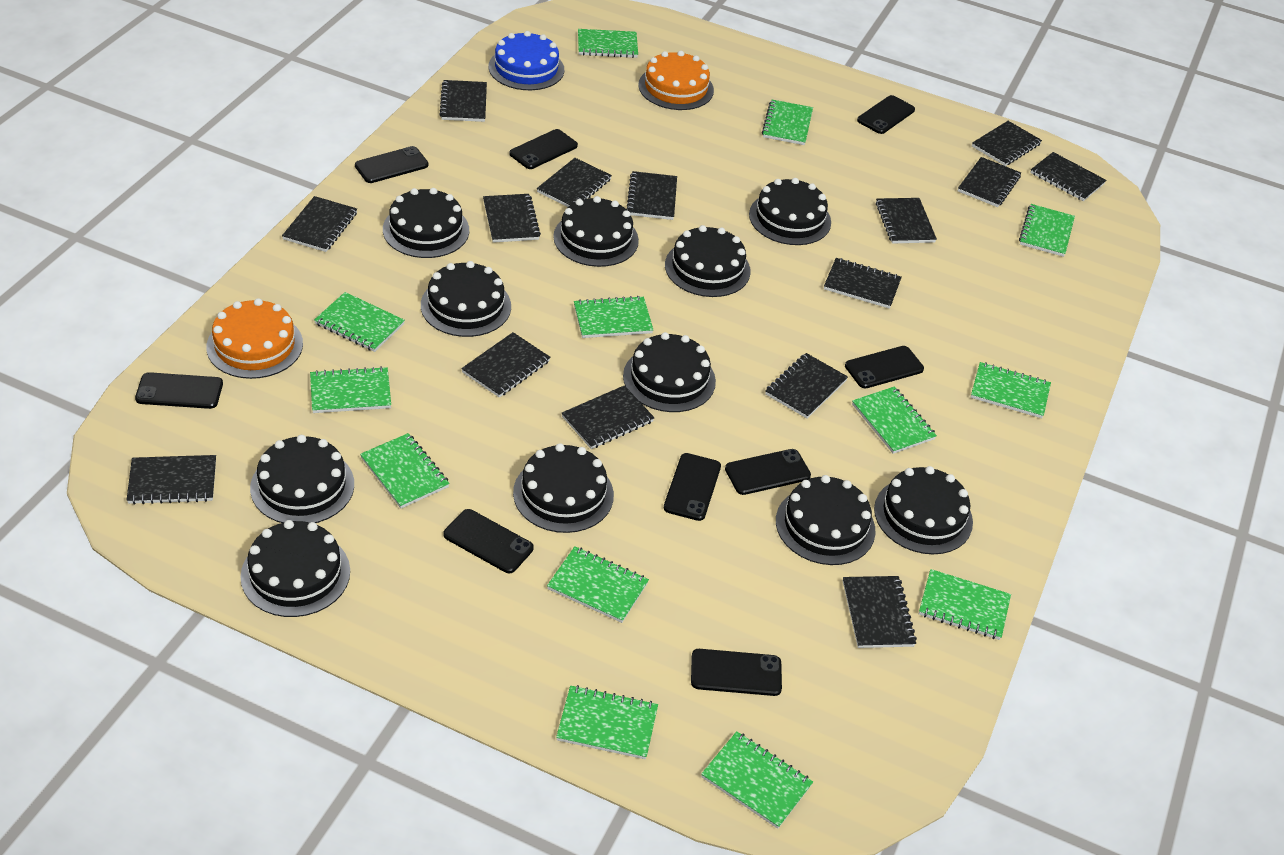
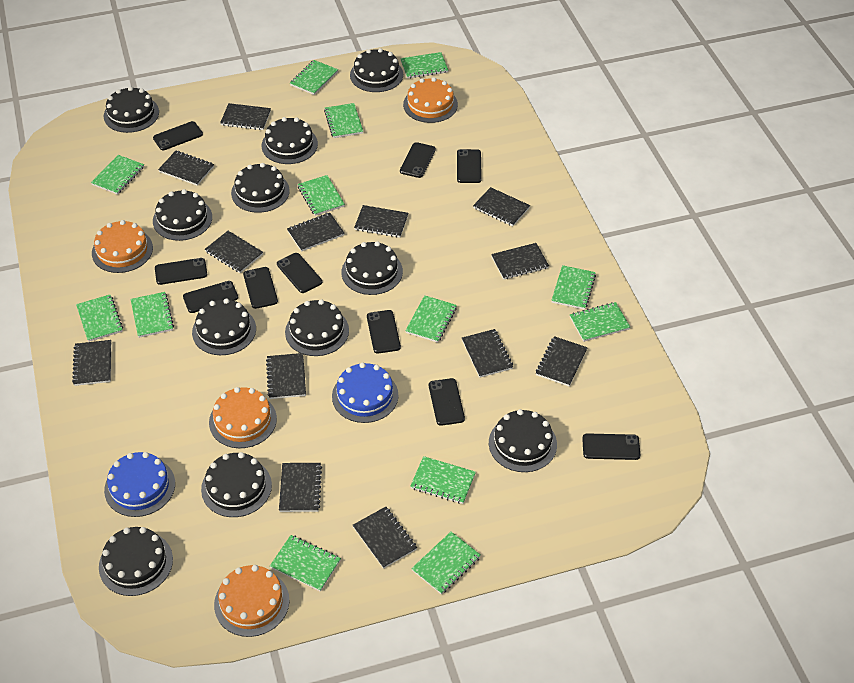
black notebook: [127,455,216,505] [282,196,357,252] [439,80,487,122] [461,332,551,398] [483,194,541,243] [537,158,612,207] [562,385,655,449] [626,171,677,220] [765,353,848,418] [824,258,902,309] [843,576,917,648] [876,198,937,244] [958,157,1021,207] [972,121,1042,166] [1030,152,1106,201] = 15 -> [72,340,111,386] [158,151,214,186] [205,231,263,273] [220,103,271,130] [266,353,306,399] [279,463,322,512] [287,213,344,252] [353,507,417,569] [354,205,408,238] [462,329,513,378] [473,187,530,226] [491,243,549,280] [536,336,588,386] = 13
black phone: [135,372,223,409] [355,146,428,183] [443,509,534,573] [509,129,578,169] [664,453,721,521] [691,649,782,696] [725,449,811,495] [845,346,924,388] [857,95,915,134] = 9 -> [153,121,203,150] [155,258,207,285] [183,281,238,313] [243,267,278,309] [277,253,322,293] [367,310,401,353] [400,142,436,178] [429,378,465,426] [457,149,482,183] [582,433,640,460] = 10
blue cake: [489,31,564,90] = 1 -> [104,452,175,517] [332,362,399,423] = 2
orange cake: [206,298,303,379] [638,51,714,110] = 2 -> [92,220,153,273] [209,387,277,448] [214,565,289,637] [403,77,458,123] = 4

